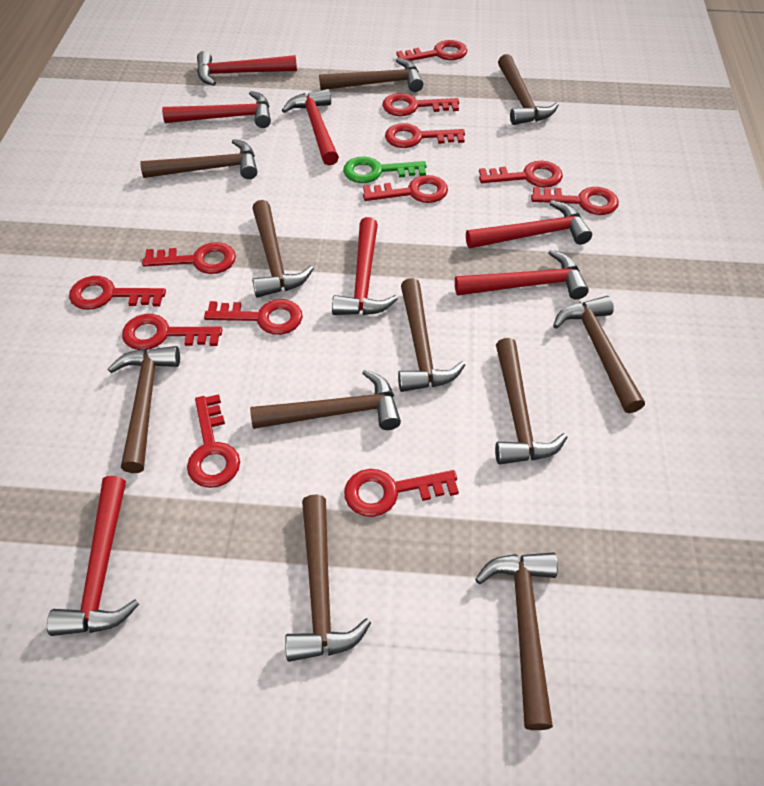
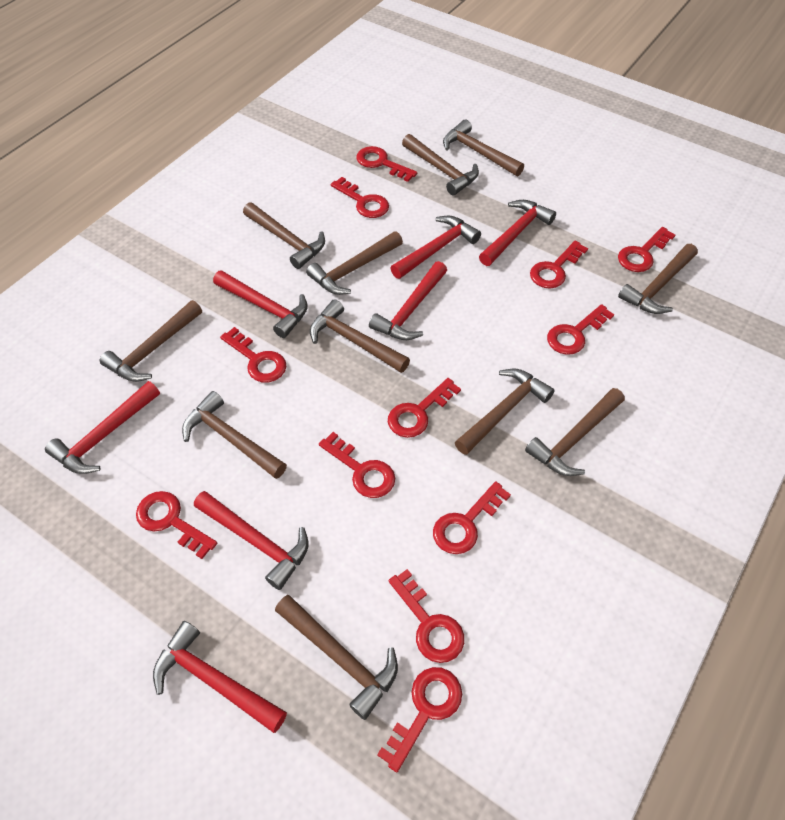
green key: [343,156,427,183] = 1 -> none = 0

